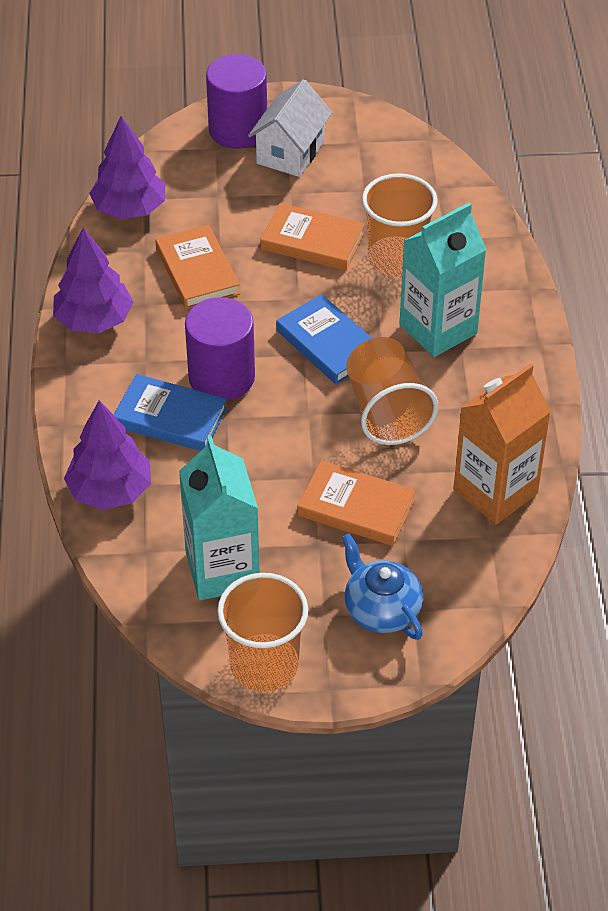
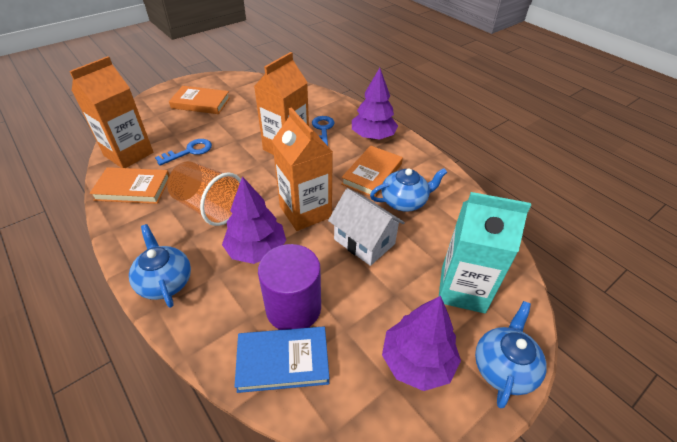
blue book: [113,374,227,451] [276,294,372,385] = 2 -> [234,326,329,393] = 1
blue key: none = 0 -> [155,139,212,166] [312,116,335,146] = 2
blue teapot: [342,533,423,640] = 1 -> [129,224,191,308] [370,168,447,212] [475,301,547,409] = 3
orange carton: [454,363,551,524] = 1 -> [69,56,153,168] [254,52,309,155] [272,108,333,231] = 3
orange cup: [217,573,308,692] [346,337,438,445] [362,173,438,277] = 3 -> [167,161,241,226] = 1
purple cylinder: [185,297,255,401] [206,54,267,149] = 2 -> [258,244,321,330] = 1
turquoise carton: [179,436,260,600] [399,202,487,357] = 2 -> [439,192,531,313] = 1

